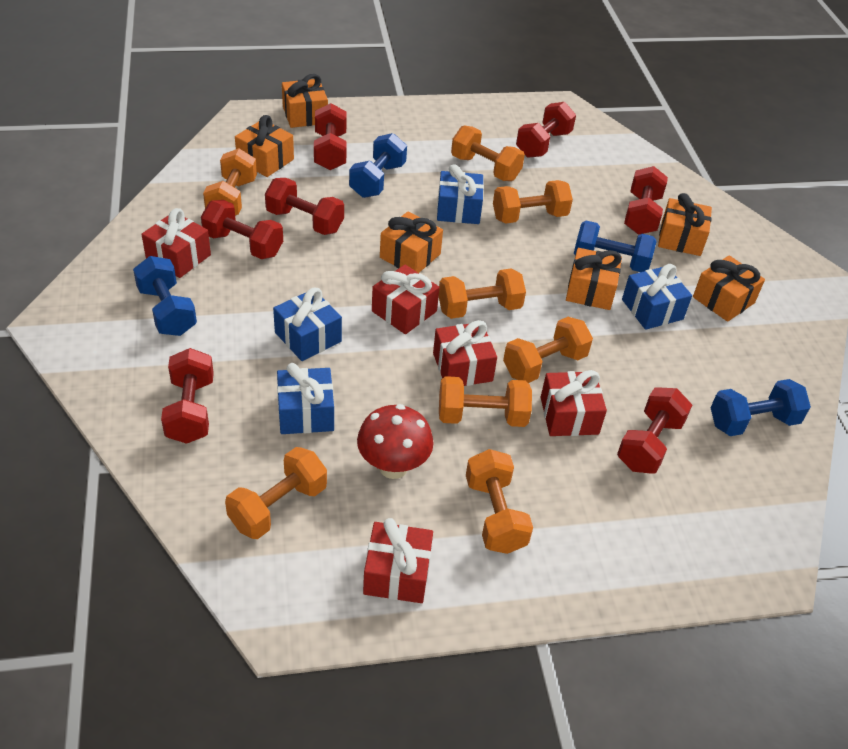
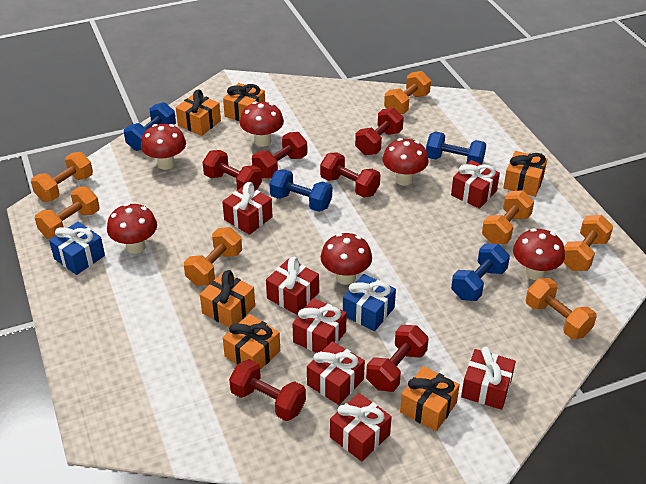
blue gift: [273,288,342,361] [277,363,334,434] [437,164,484,224] [622,264,692,330] = 4 -> [49,221,105,275] [343,274,396,331] = 2
orange dumbbell: [203,148,257,216] [225,447,327,539] [439,268,526,319] [439,376,532,427] [451,125,525,181] [466,449,533,554] [493,180,573,224] [503,317,593,383] = 8 -> [31,152,93,202] [35,187,100,239] [184,227,242,286] [384,71,431,114] [482,190,534,244] [526,278,597,339] [564,215,613,271] = 7
red dumbbell: [161,348,214,444] [201,200,283,259] [265,178,344,235] [314,103,346,170] [516,102,576,158] [617,387,692,474] [624,166,668,235] = 7 -> [202,150,262,190] [229,359,306,421] [252,132,307,178] [320,152,380,198] [355,108,404,155] [366,325,429,392] = 6
red gift: [141,208,211,278] [363,518,433,603] [372,265,439,334] [433,320,497,386] [541,370,607,436] = 5 -> [222,182,273,235] [266,257,319,315] [293,298,347,353] [307,341,365,405] [330,393,392,461] [451,160,500,209] [461,347,516,410] = 7
red mushroom: [357,404,434,479] = 1 -> [107,203,157,254] [141,124,186,170] [240,101,284,147] [321,233,372,285] [382,138,429,185] [513,228,565,280] = 6

